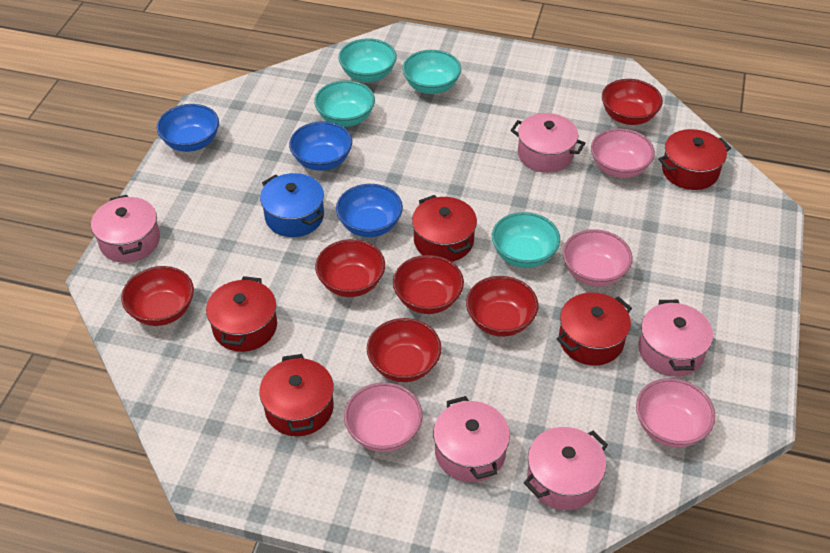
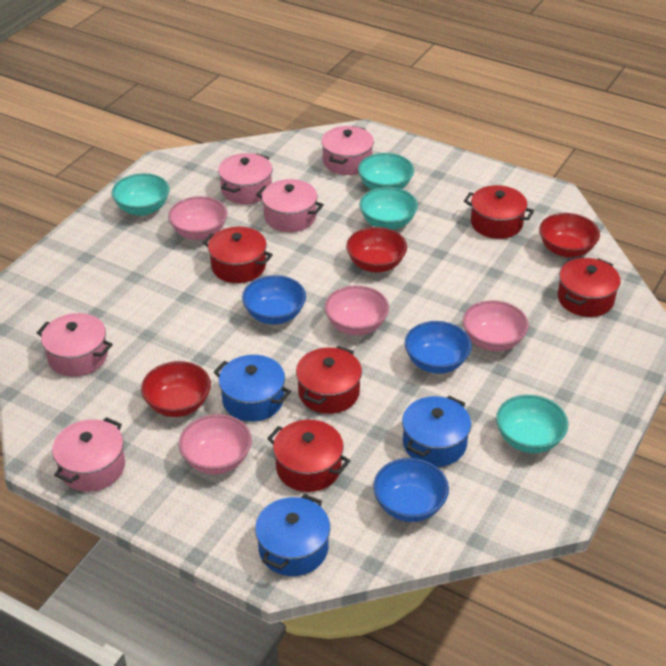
blue pot: [260,173,324,237] = 1 -> [214,355,291,422] [255,494,330,576] [402,396,471,467] = 3
red bowl: [121,266,194,326] [315,239,385,297] [367,318,442,382] [393,255,464,314] [466,276,538,337] [602,79,663,125] = 6 -> [141,361,211,417] [346,227,407,272] [539,213,600,258] = 3

